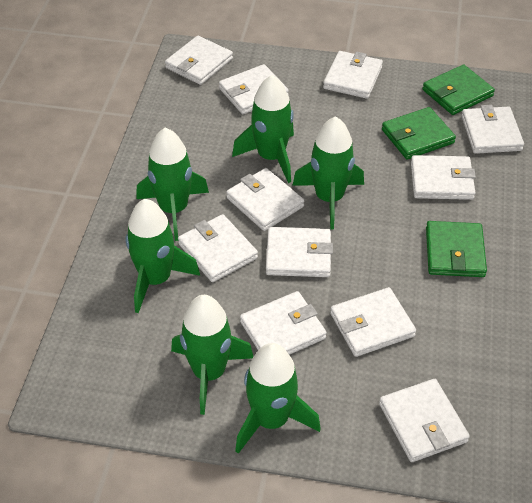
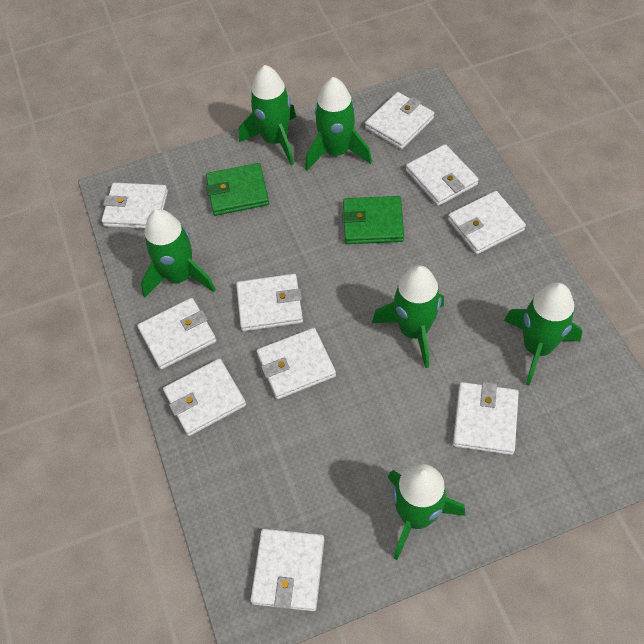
green wallet: [382,107,456,160] [422,65,495,115] [426,221,487,277] = 3 -> [206,163,269,216] [342,196,404,244] = 2
white wallet: [165,36,233,85] [178,214,258,282] [219,64,289,114] [226,168,304,231] [240,291,327,355] [266,227,333,277] [323,51,383,99] [330,287,416,357] [379,379,470,462] [411,155,476,200] [461,105,524,154] = 11 -> [102,183,168,229] [137,298,217,370] [163,358,246,436] [236,274,303,332] [250,529,324,611] [257,328,336,399] [365,92,434,149] [406,144,479,206] [448,191,526,255] [453,382,519,455] = 10

